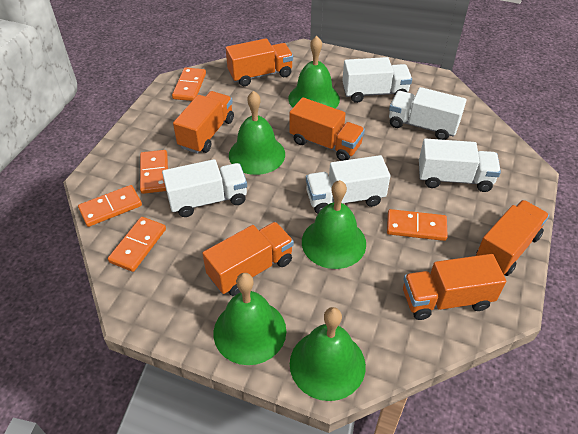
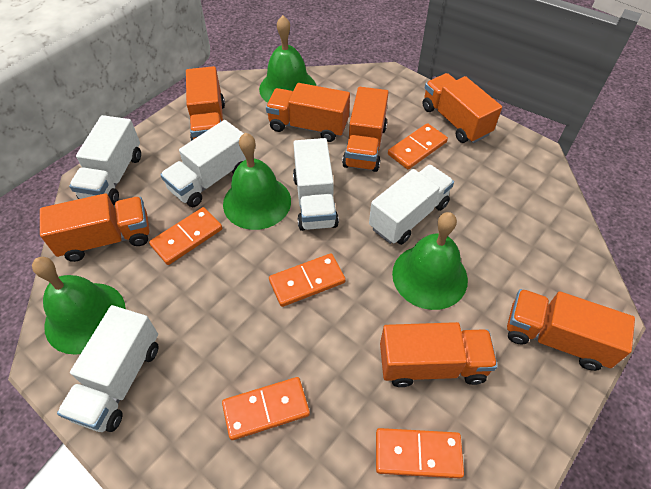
green bell: [213,273,286,365] [229,91,285,175] [288,36,340,109] [290,307,366,401] [302,180,366,269] = 5 -> [32,257,126,355] [223,133,291,230] [259,15,316,103] [392,212,468,310] = 4
orange truck: [173,91,234,154] [202,222,294,296] [226,38,293,86] [289,97,365,161] [403,254,506,320] [476,200,549,276] = 6 -> [40,193,149,262] [186,66,225,141] [266,83,350,142] [342,87,389,172] [380,322,498,387] [423,73,502,143] [507,289,635,371] = 7

